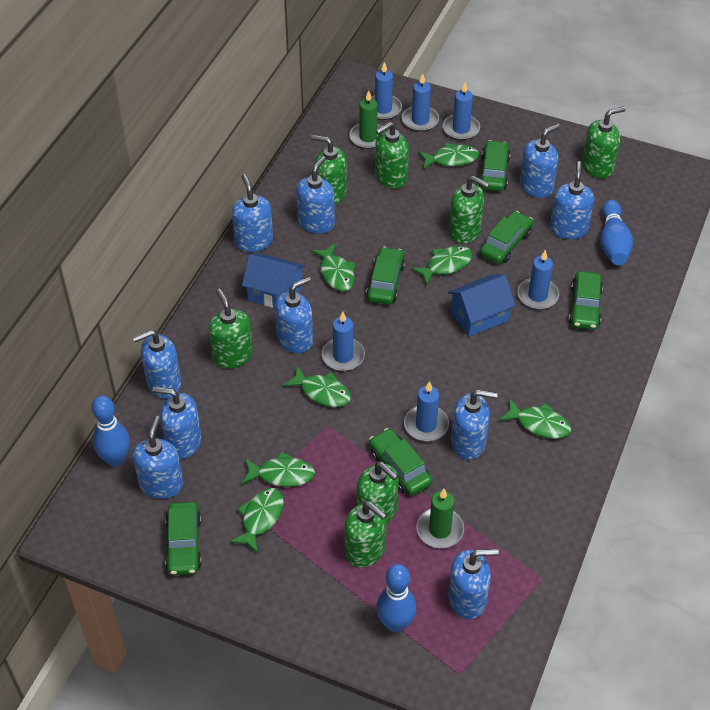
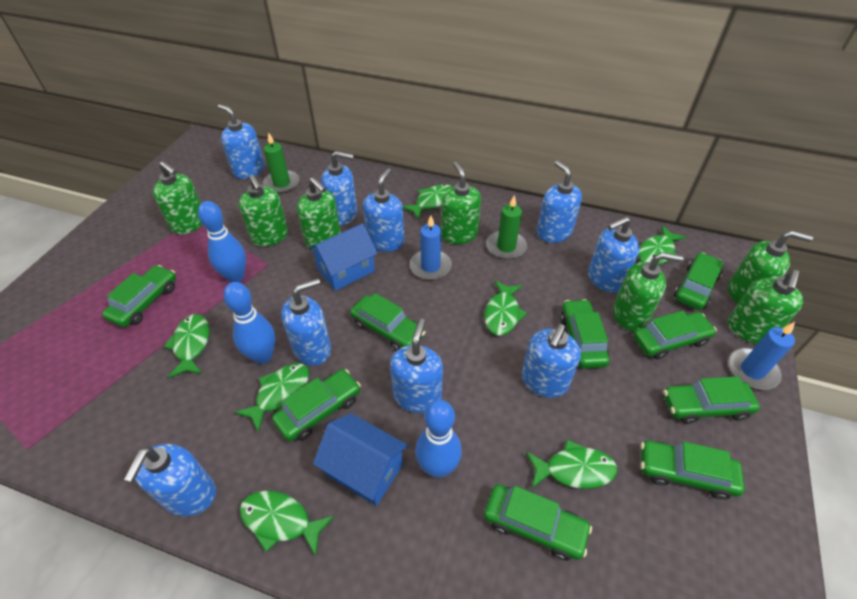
blue candle: [322,312,365,371] [371,62,402,120] [402,74,439,132] [404,381,449,441] [443,83,480,140] [517,250,559,310] = 6 -> [410,215,452,280] [728,322,795,390] = 2
blue soap dispenser: [133,330,181,398] [133,416,183,499] [152,387,202,459] [232,174,273,252] [275,277,313,353] [296,156,335,233] [448,549,499,619] [451,390,498,460] [520,124,560,198] [550,161,594,239] = 10 -> [124,444,216,516] [218,104,264,179] [281,278,331,366] [321,151,357,225] [363,168,404,252] [390,319,443,413] [522,324,581,398] [537,160,582,243] [588,216,639,293] = 9
green car: [165,502,202,575] [366,246,405,304] [369,428,432,496] [479,140,510,191] [480,211,533,264] [569,271,603,330] = 6 -> [102,265,176,327] [272,369,361,442] [350,293,426,351] [484,484,592,561] [560,299,610,369] [633,311,717,360] [641,440,745,500] [663,376,760,424] [674,252,723,310] = 9

